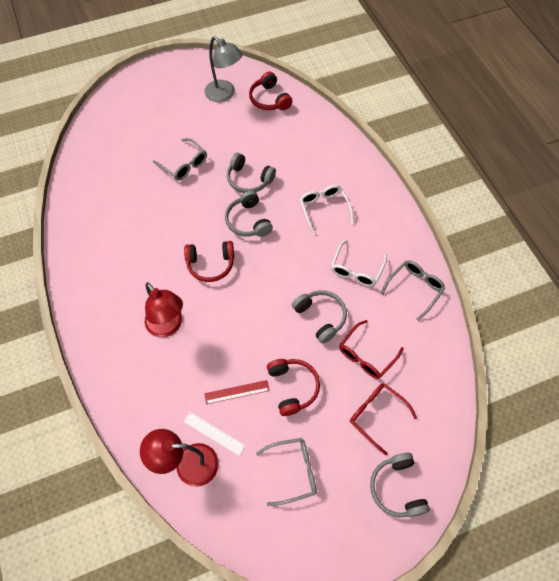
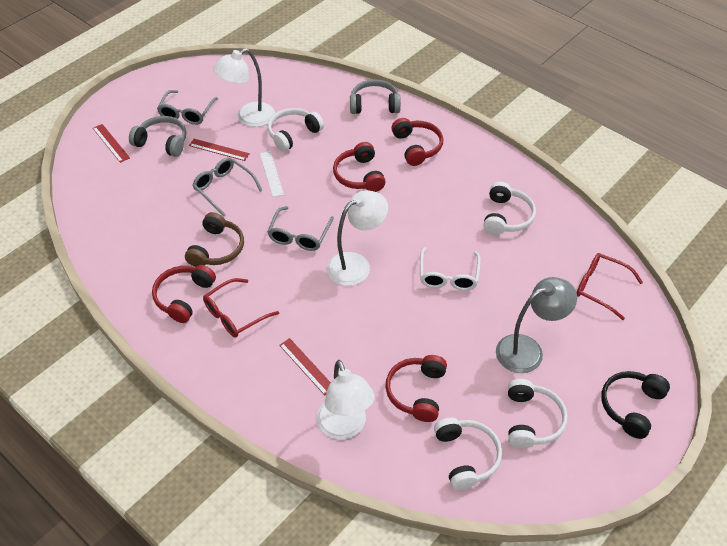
black headphones: none = 0 -> [601,371,670,439] = 1
brown headphones: none = 0 -> [185,212,244,267] = 1
grey headphones: [225,190,273,237] [227,153,276,193] [292,290,347,344] [370,453,430,517] = 4 -> [129,116,186,157] [350,79,401,114] = 2
red headphones: [184,241,234,282] [249,72,293,110] [267,359,320,416] = 3 -> [152,265,216,323] [333,142,386,192] [385,355,447,422] [391,118,443,166] = 4
red lamp: [140,429,219,487] [145,282,183,337] = 2 -> none = 0
red ruler: [204,380,270,404] = 1 -> [93,124,130,163] [189,139,250,161] [279,338,331,395] = 3
white glasses: [300,185,354,235] [331,240,387,286] = 2 -> [420,247,481,290] = 1
white headphones: none = 0 -> [268,108,324,152] [434,418,502,490] [483,182,536,235] [508,379,568,448] = 4
white lamp: none = 0 -> [213,48,275,127] [317,360,375,440] [327,190,388,286] = 3

